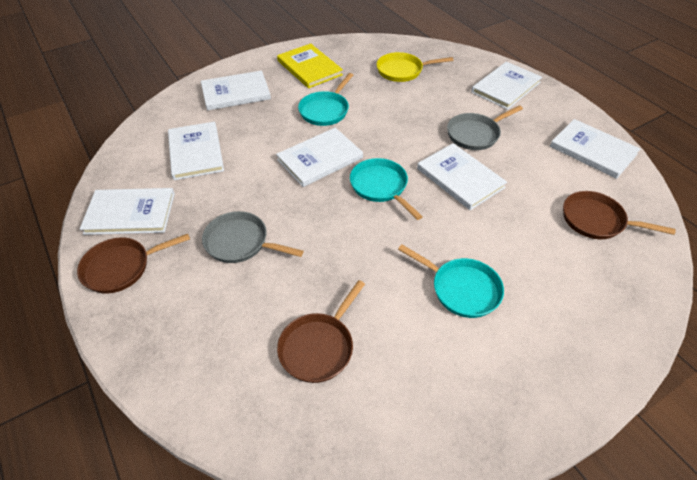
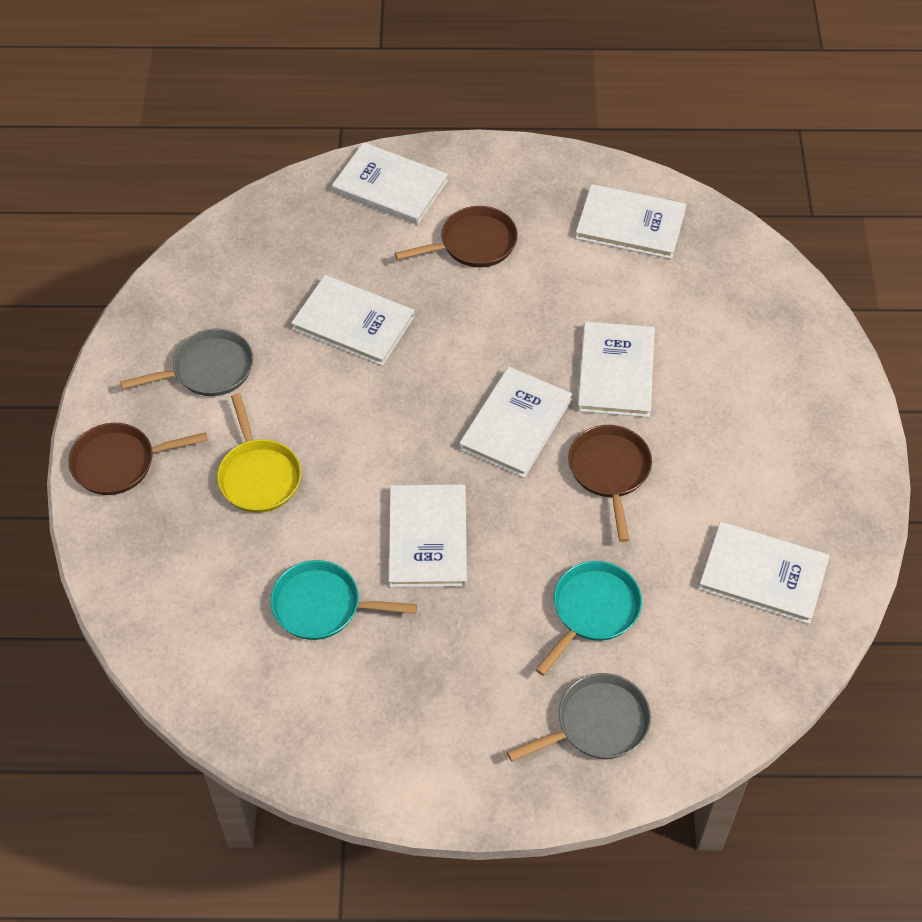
turquoise pan: [298,73,353,126] [350,158,423,220] [398,245,504,318] = 3 -> [270,560,417,640] [535,561,642,676] = 2
yellow book: [277,43,343,88] = 1 -> none = 0

